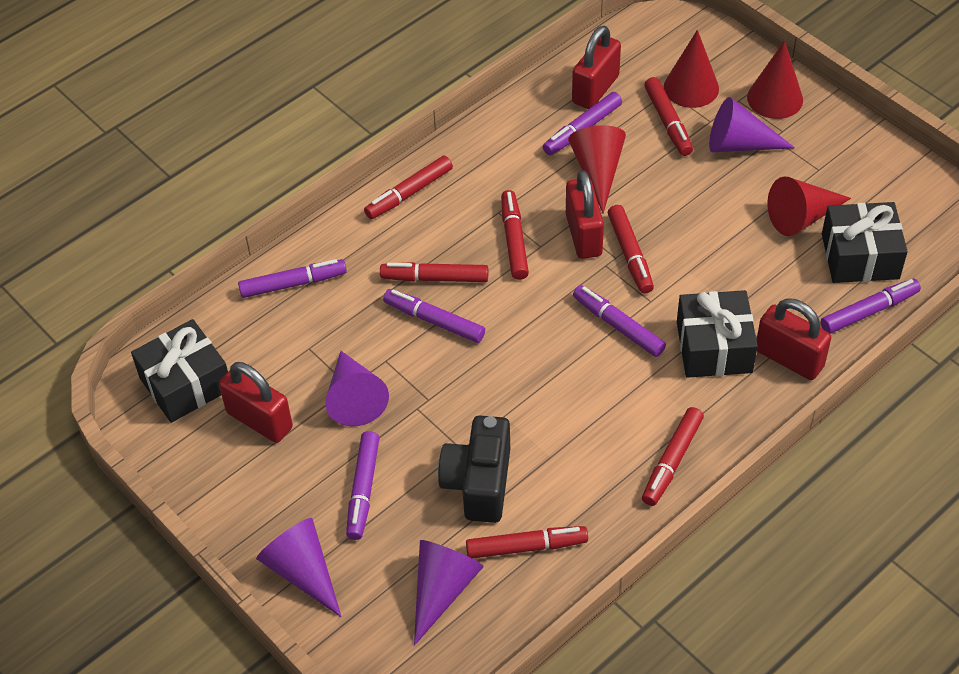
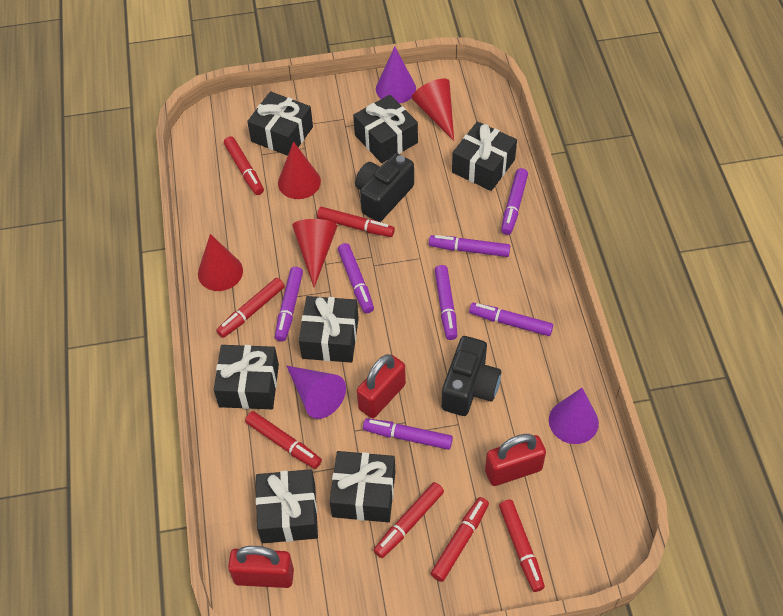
black camera: [438,415,510,523] = 1 -> [355,153,414,222] [442,336,501,416] = 2
black gift: [131,319,228,423] [677,290,758,378] [822,202,908,283] = 3 -> [214,345,279,409] [247,91,313,156] [256,469,318,543] [299,296,359,363] [330,451,395,522] [353,95,418,163] [452,121,517,191] = 7
purple cone: [256,518,341,617] [325,351,389,426] [414,540,484,646] [709,97,795,152] = 4 -> [287,366,346,419] [376,47,416,103] [549,388,599,444] = 3
purple marker: [238,259,347,298] [346,431,379,540] [383,289,485,343] [543,92,622,155] [573,285,666,357] [821,279,921,334] = 6 -> [275,267,303,341] [338,243,374,313] [363,418,453,450] [429,235,510,257] [435,265,457,340] [469,303,553,336] [501,168,528,235] = 7
red padlock: [219,362,293,443] [566,170,604,259] [572,26,621,109] [757,298,831,380] = 4 -> [228,546,294,588] [357,354,406,418] [485,434,546,486] = 3

